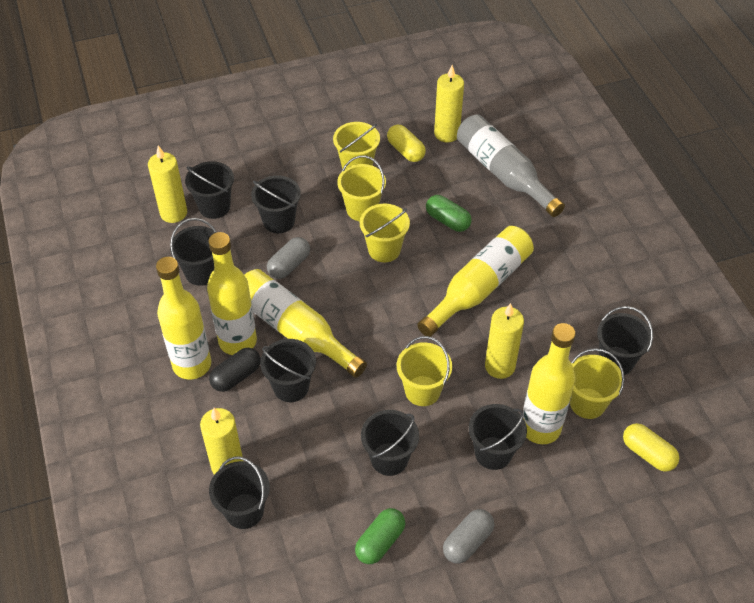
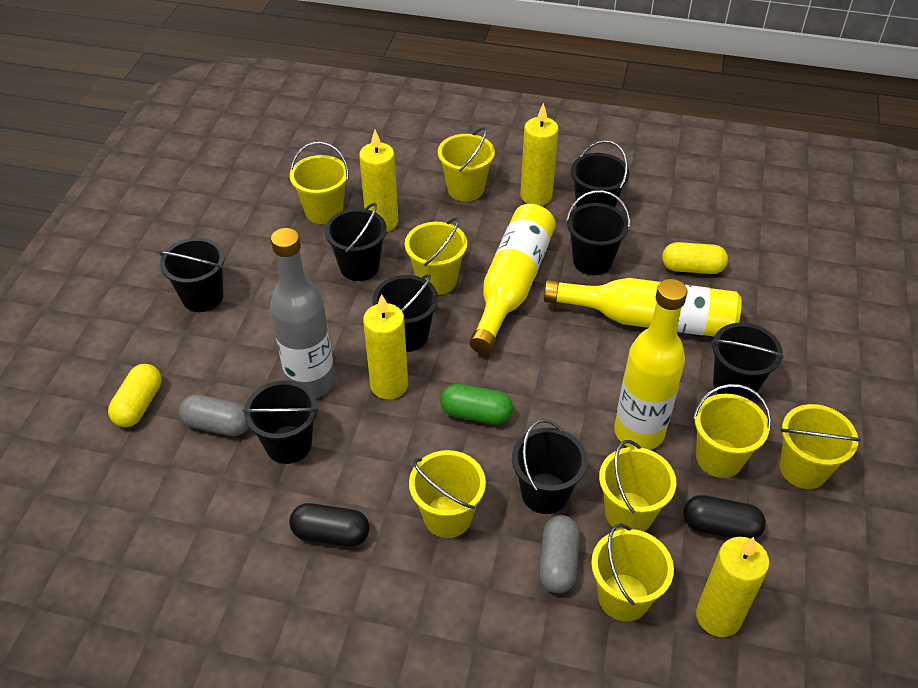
black capsule: [209,348,261,392] = 1 -> [289,503,369,547] [683,495,766,539] = 2
green capsule: [355,508,405,564] [426,195,472,232] = 2 -> [440,384,513,425] = 1
yellow bottle: [156,257,211,380] [207,232,257,355] [244,269,367,378] [417,226,534,337] [523,323,576,444] = 5 -> [470,204,556,354] [544,278,742,337] [614,279,687,450] = 3
yellow bucket: [333,122,380,169] [337,156,386,221] [360,204,410,262] [397,336,452,406] [570,348,625,419] = 5 -> [290,142,349,224] [405,218,467,295] [409,450,486,538] [438,127,495,202] [591,523,674,621] [599,440,676,532] [693,384,771,478] [780,404,861,489] = 8

